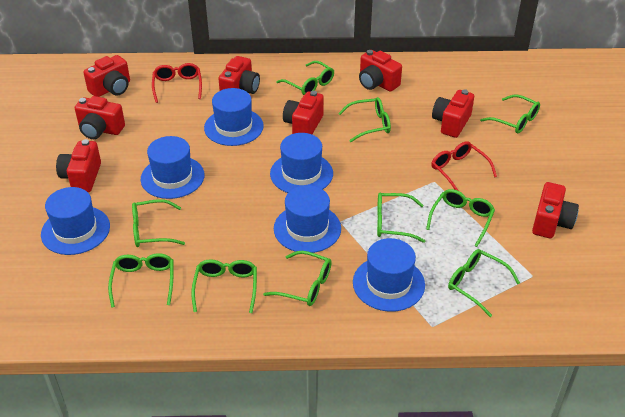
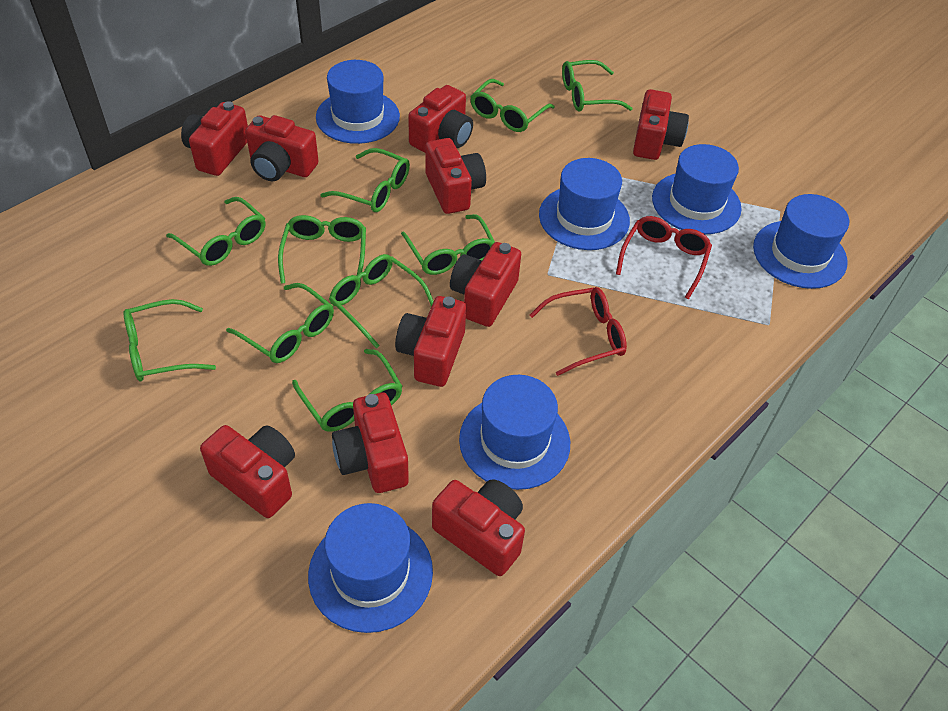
red camera: [56,139,101,192] [75,96,125,139] [83,55,130,97] [218,56,260,94] [283,91,324,134] [359,50,402,92] [432,89,474,138] [532,182,579,238] = 8 -> [181,101,248,176] [200,425,295,518] [245,115,319,181] [332,393,409,493] [395,296,466,387] [408,85,473,153] [425,138,486,214] [432,479,525,576] [450,242,521,327] [633,89,689,160] = 10

